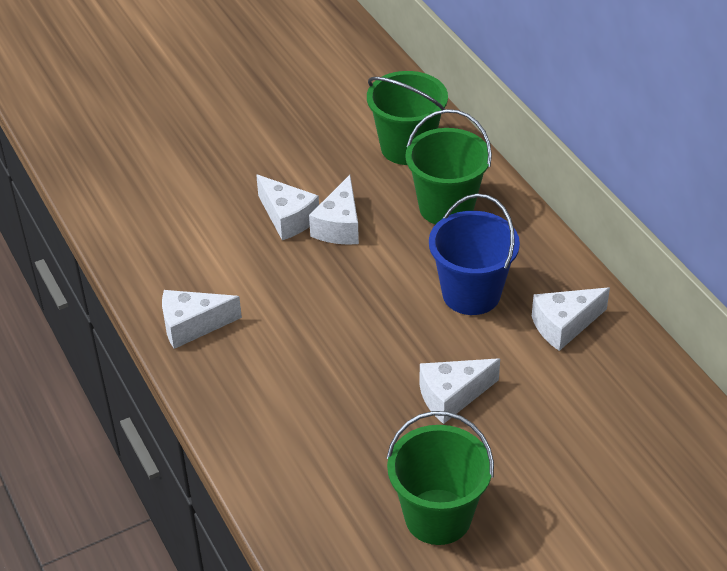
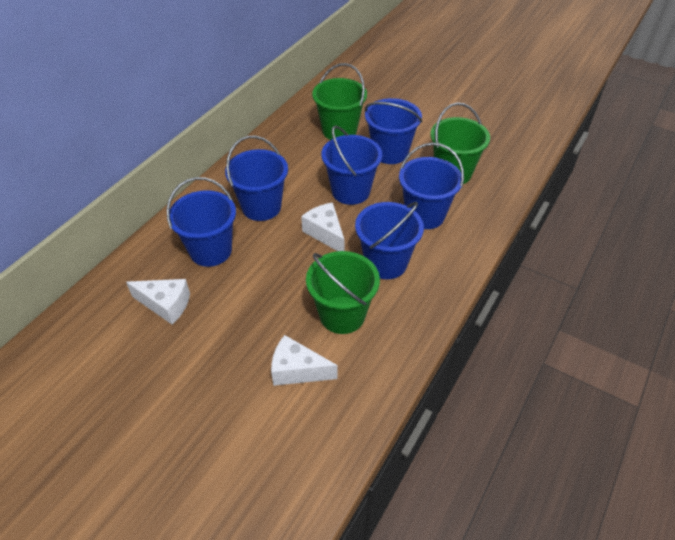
blue bucket: [429,194,520,315] = 1 -> [166,177,236,267] [225,136,288,221] [321,125,382,205] [355,202,424,279] [365,98,422,164] [399,143,464,229] = 6
white cheese: [162,290,242,349] [256,174,319,240] [309,175,359,245] [419,358,500,424] [532,287,610,351] = 5 -> [126,279,190,325] [271,335,338,386] [301,202,345,251] = 3

